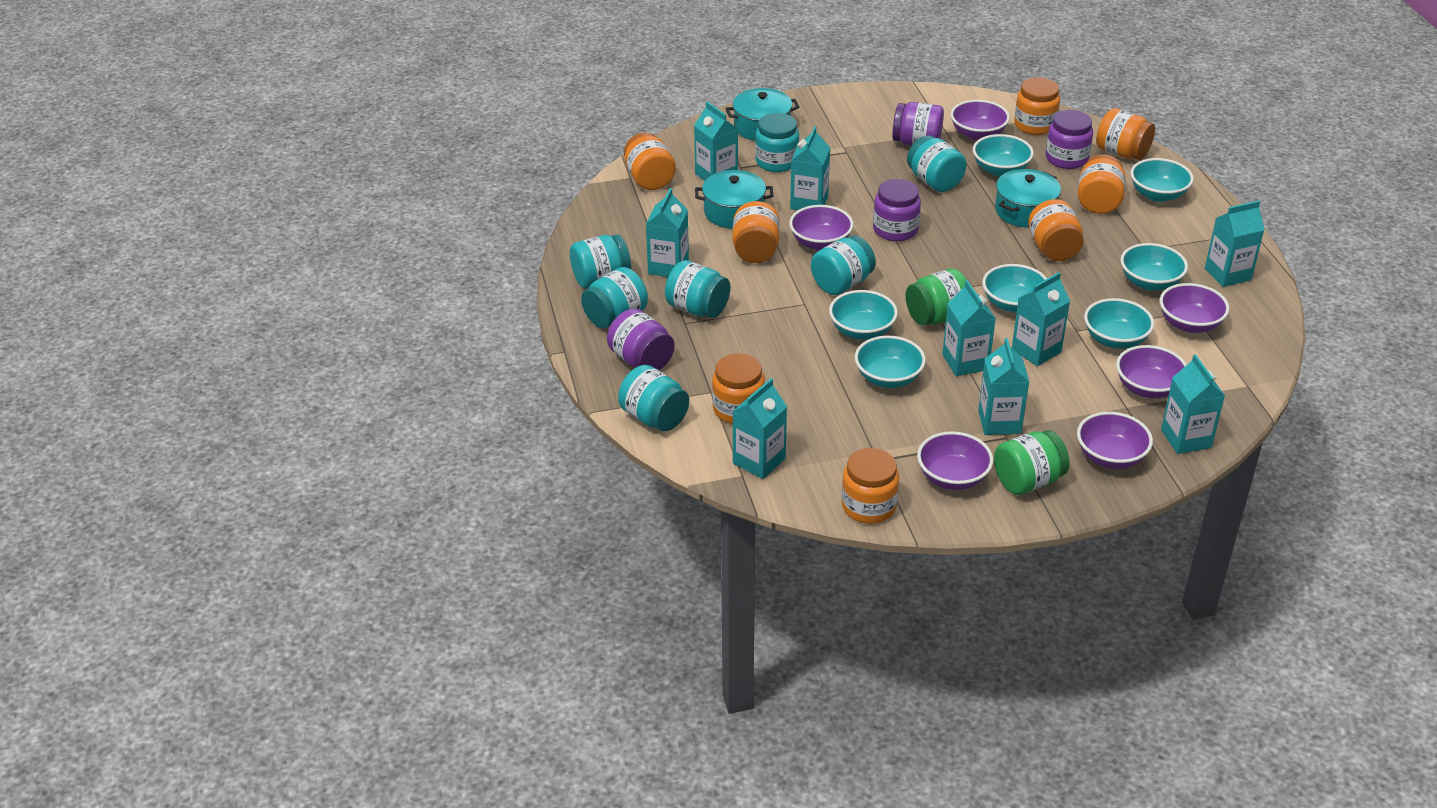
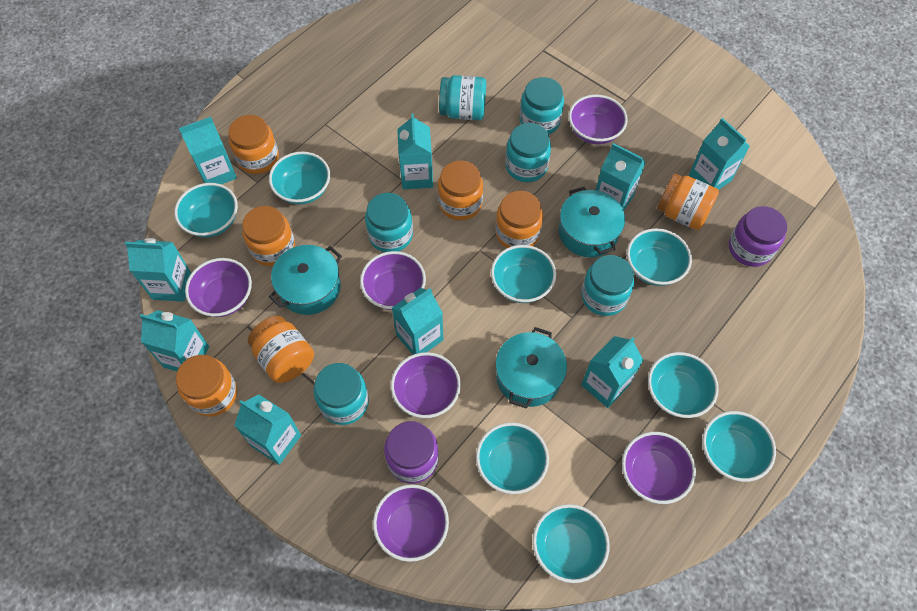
green jar: [906,268,967,326] [994,430,1070,495] = 2 -> none = 0
orange jar: [624,133,676,190] [712,353,765,424] [732,201,780,263] [842,448,899,524] [1014,77,1060,135] [1028,199,1084,261] [1078,154,1126,214] [1096,108,1155,160] = 8 -> [176,355,237,417] [228,115,279,174] [242,206,295,266] [248,316,314,383] [438,161,483,220] [496,191,543,248] [657,174,719,230] = 7
purple jar: [607,309,675,370] [873,179,921,241] [892,102,944,146] [1046,110,1093,169] = 4 -> [384,421,439,484] [729,206,787,267] = 2
turquoise bowl: [829,290,898,340] [855,336,926,388] [973,134,1034,177] [982,264,1047,313] [1084,298,1154,349] [1120,243,1188,291] [1131,158,1194,202] = 7 -> [174,183,238,238] [269,151,330,205] [476,422,549,494] [491,245,556,303] [533,504,610,583] [627,228,692,286] [648,352,719,418] [702,411,776,482] = 8
turquoise jar: [570,234,631,289] [581,267,648,329] [618,365,689,431] [665,260,730,318] [755,113,799,172] [811,236,876,295] [907,135,967,192] = 7 -> [314,363,369,425] [365,193,413,252] [439,75,486,120] [505,123,551,182] [519,77,564,134] [581,255,634,316] = 6

